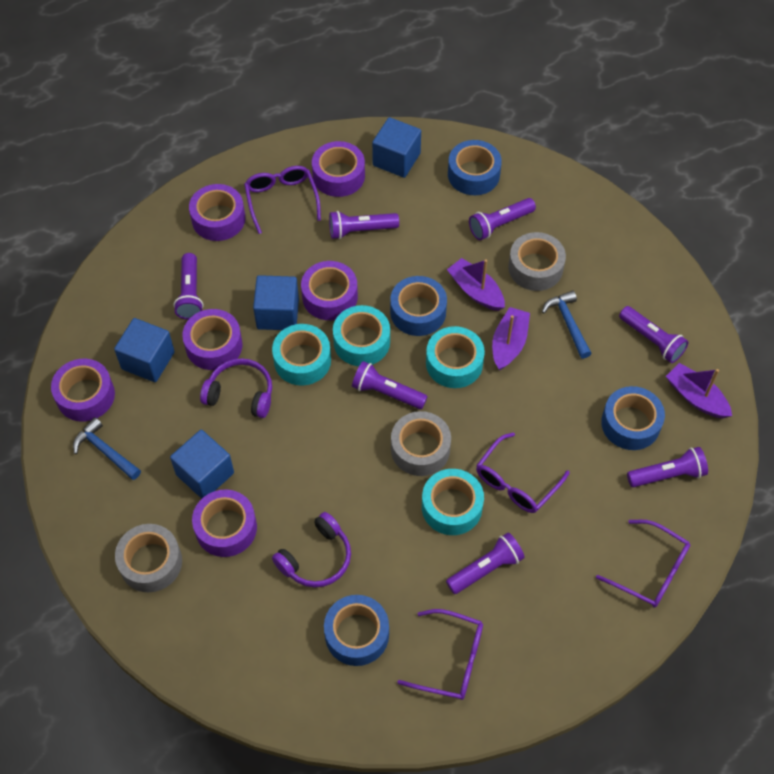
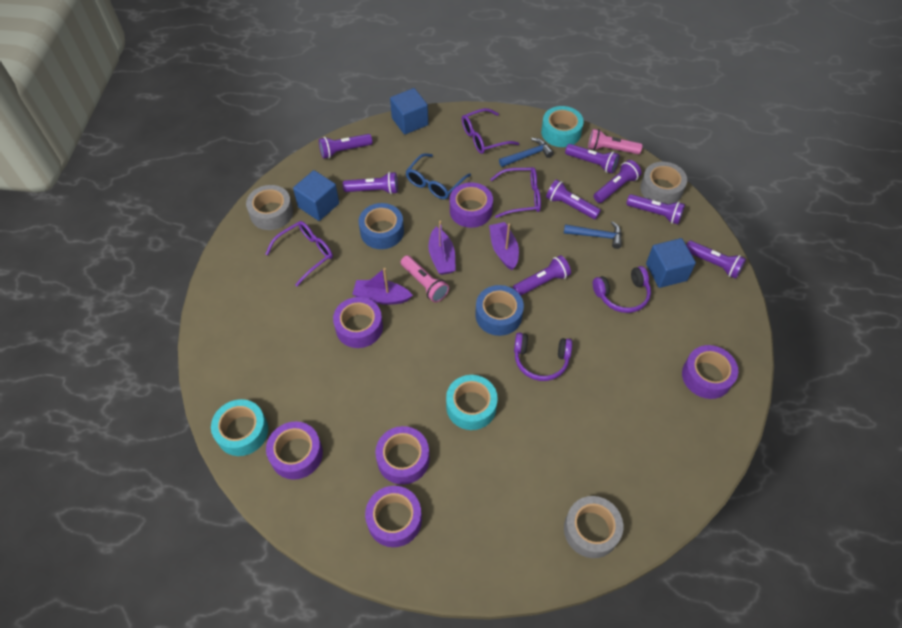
blue cube: [114,318,175,382] [170,430,234,499] [253,275,299,330] [372,117,421,178] = 4 -> [293,170,339,221] [390,88,428,135] [646,238,696,288] = 3
blue glasses: none = 0 -> [405,153,471,199] = 1
blue tape: [324,595,389,666] [390,276,447,336] [448,140,502,195] [601,386,665,450] = 4 -> [359,203,404,249] [475,285,524,336] = 2
pink flashlight: none = 0 -> [401,255,449,302] [588,129,642,154] = 2
purple flashlight: [174,253,203,320] [329,211,399,239] [352,361,428,409] [446,533,525,594] [469,198,536,240] [619,306,689,363] [627,447,708,487] = 7 -> [319,134,372,159] [343,172,398,194] [513,255,571,296] [546,179,601,219] [565,144,620,174] [594,160,642,203] [626,194,685,224] [686,241,746,279] = 8
purple glasses: [244,166,321,234] [397,609,483,700] [476,432,570,513] [596,520,690,608] = 4 -> [266,221,333,286] [462,108,519,154] [490,167,541,218] = 3
turquoise tape: [272,324,331,386] [333,305,390,366] [422,469,484,535] [426,326,485,388] = 4 -> [211,399,268,456] [446,375,498,430] [541,106,584,147] = 3

